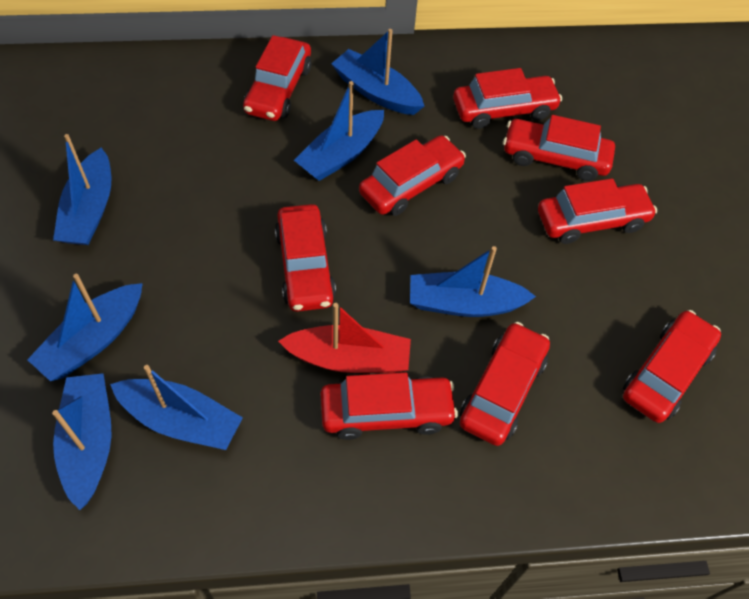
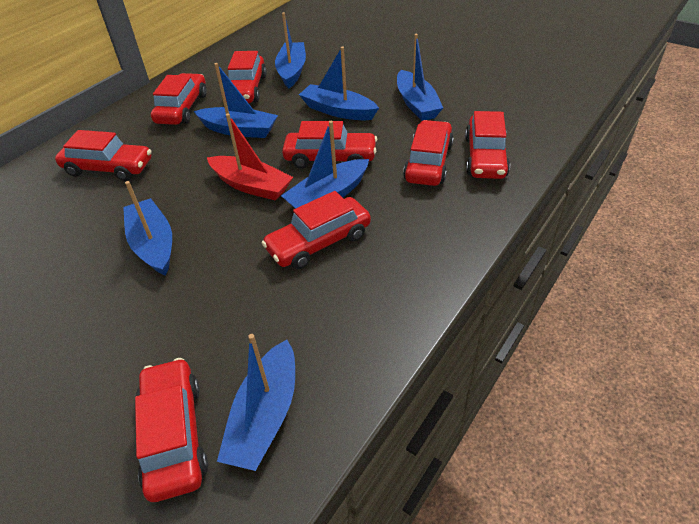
red car: [243,35,311,121] [275,204,336,312] [320,372,458,440] [359,135,466,216] [453,68,562,129] [460,322,550,446] [503,115,615,181] [538,178,657,244] [623,310,721,423] = 9 -> [55,130,151,181] [135,358,208,502] [151,73,207,125] [224,51,267,103] [262,191,371,269] [282,121,377,169] [403,120,454,186] [465,111,510,179] = 8

